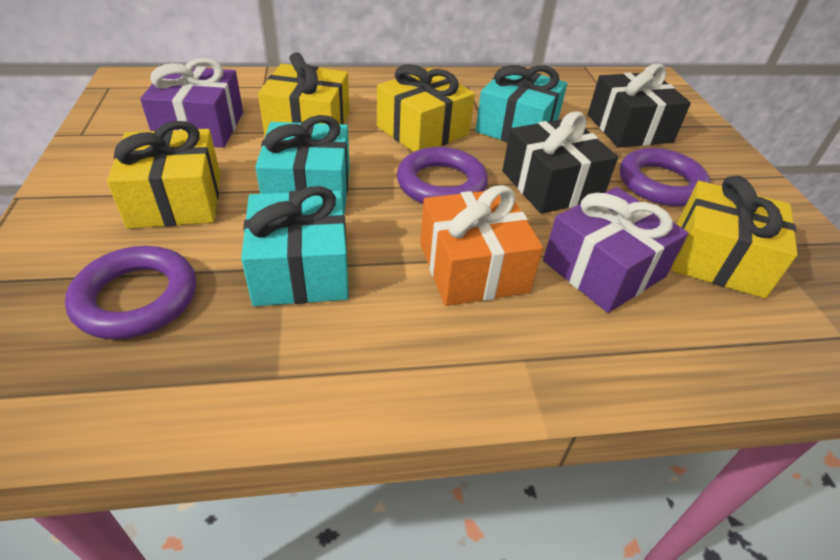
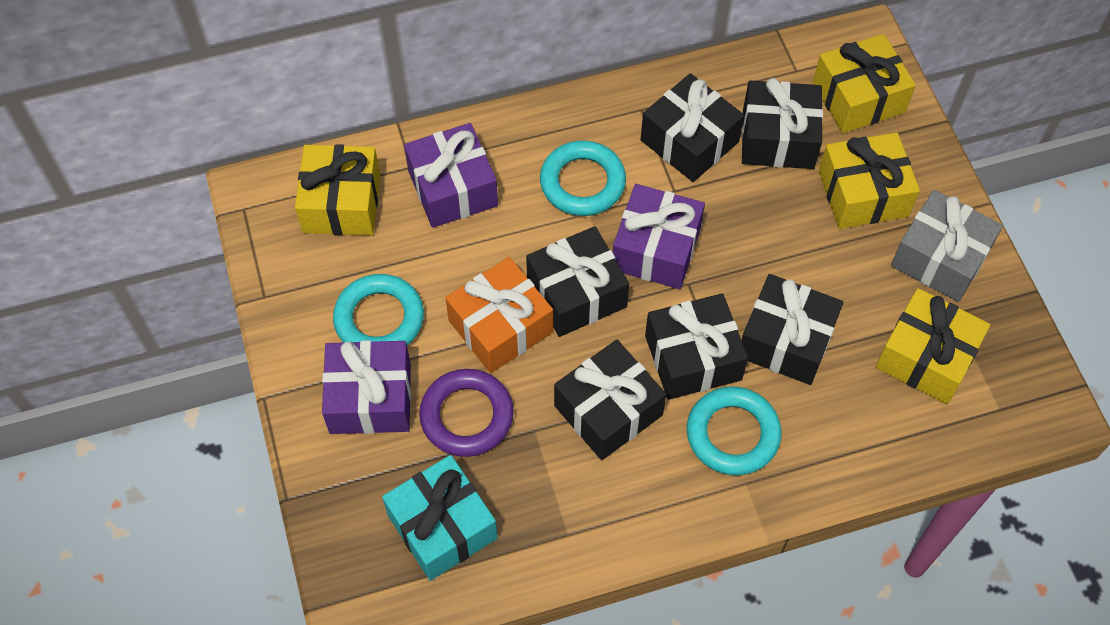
black gift: [503,111,618,214] [588,63,691,147] = 2 -> [526,226,629,337] [554,340,666,460] [641,73,744,182] [645,293,748,400] [742,78,823,169] [742,274,843,385] = 6
grey gift: none = 0 -> [891,190,1003,302] = 1
purple gift: [140,58,243,148] [543,187,689,313] = 2 -> [322,340,411,434] [404,123,498,228] [613,184,705,289] = 3
purple ring: [65,246,196,339] [397,147,488,204] [620,148,711,206] = 3 -> [419,369,514,457] = 1
turquoise gift: [241,186,349,306] [255,115,350,215] [475,65,567,143] = 3 -> [382,455,498,581] = 1
turquoise ring: none = 0 -> [333,274,424,346] [540,141,626,216] [687,386,781,476] = 3

